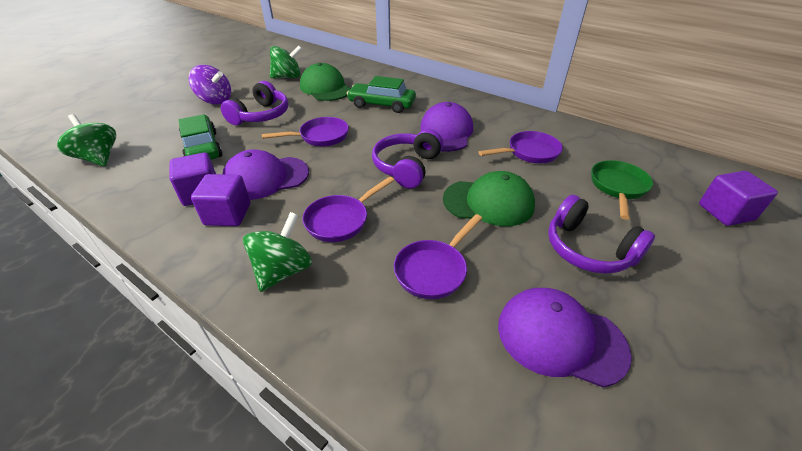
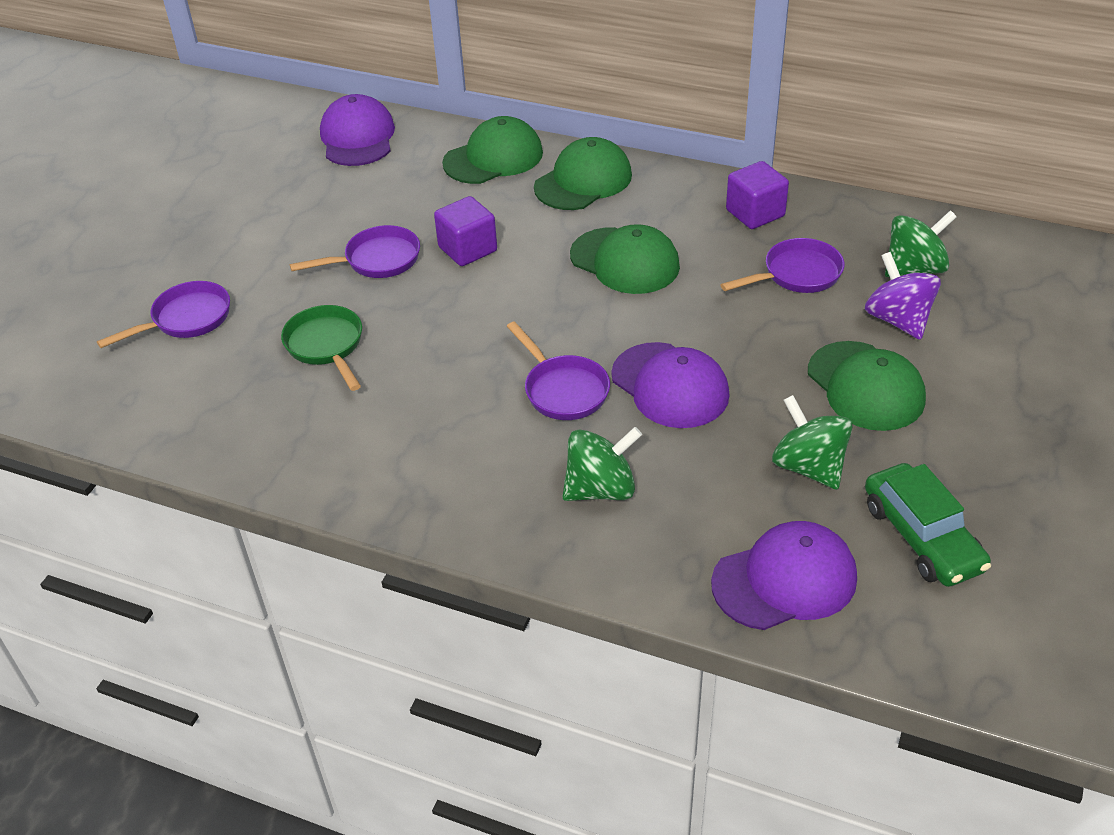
green cap: [300,63,351,101] [443,171,535,226] = 2 -> [442,116,543,184] [534,137,632,210] [570,224,680,294] [808,341,926,431] = 4
green car: [178,114,222,160] [347,76,416,113] = 2 -> [865,463,991,587] = 1
purple cube: [169,153,216,206] [191,174,250,226] [699,171,778,226] = 3 -> [434,196,497,266] [726,161,789,229] = 2
purple headphones: [221,81,288,125] [372,129,443,188] [548,195,655,274] = 3 -> none = 0

